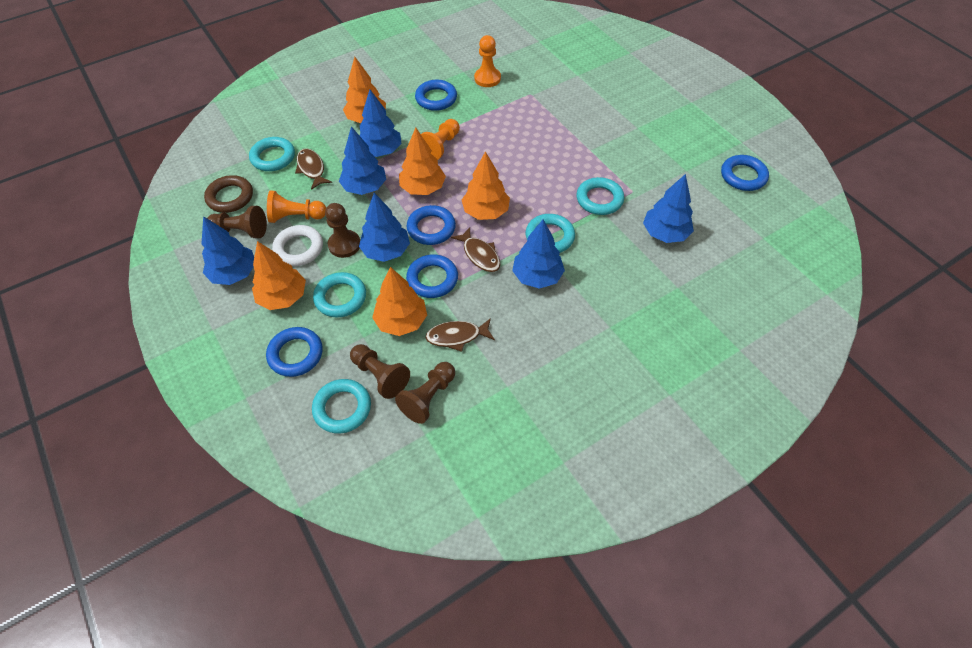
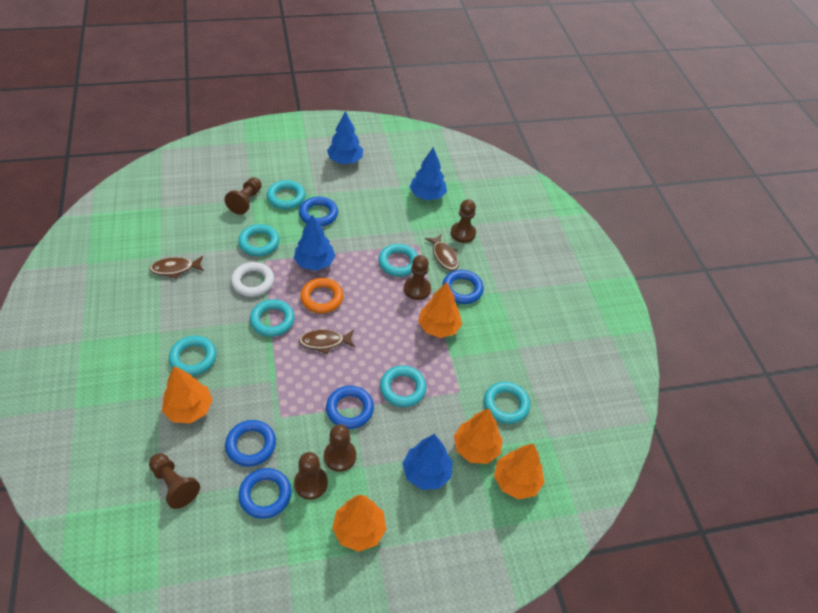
blue tree: [201,216,254,285] [339,126,386,195] [359,193,410,262] [360,90,401,157] [512,220,565,289] [643,174,694,243] = 6 -> [294,215,335,271] [327,111,363,164] [402,434,453,490] [410,147,447,200] = 4
brown pawn: [207,206,267,238] [325,203,360,258] [350,344,410,399] [395,362,455,424] = 4 -> [149,453,200,509] [225,177,262,215] [294,452,328,500] [324,424,356,472] [404,255,431,300] [451,199,476,243] = 6
brown ring: [204,175,253,213] = 1 -> none = 0
orange pawn: [267,190,326,223] [421,119,460,160] [474,35,501,87] = 3 -> none = 0
orange ring: none = 0 -> [300,278,344,313] = 1
turquoise ring: [249,137,295,171] [312,379,371,434] [313,272,366,317] [525,214,575,253] [576,177,624,215] = 5 -> [169,336,217,376] [238,224,280,256] [250,299,295,337] [267,180,305,209] [378,244,418,277] [380,366,427,407] [484,382,530,424] = 7

